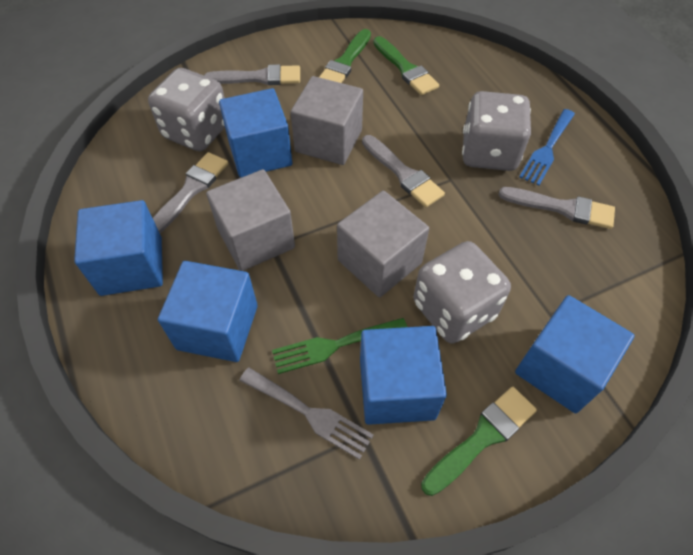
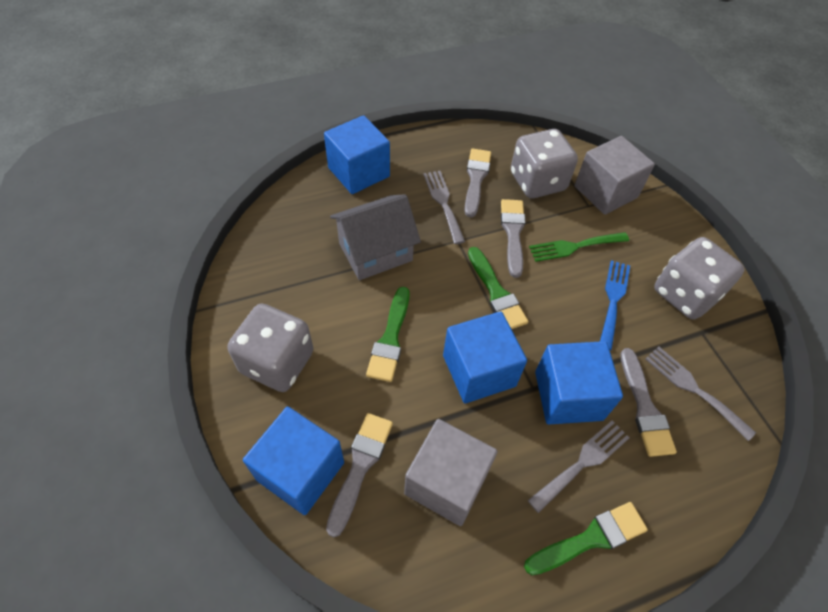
blue cube: [74,200,163,296] [158,261,258,362] [219,88,292,177] [360,326,447,425] [515,295,635,413] = 5 -> [243,407,344,515] [324,115,390,194] [443,311,527,403] [535,341,623,424] = 4
grey cube: [206,169,295,271] [290,76,363,165] [337,191,429,297] = 3 -> [404,419,498,526] [574,136,655,215] = 2
grey fork: [239,367,374,460] = 1 -> [423,171,465,244] [528,421,630,513] [645,346,756,441] = 3
grey house: none = 0 -> [330,194,421,280] = 1

